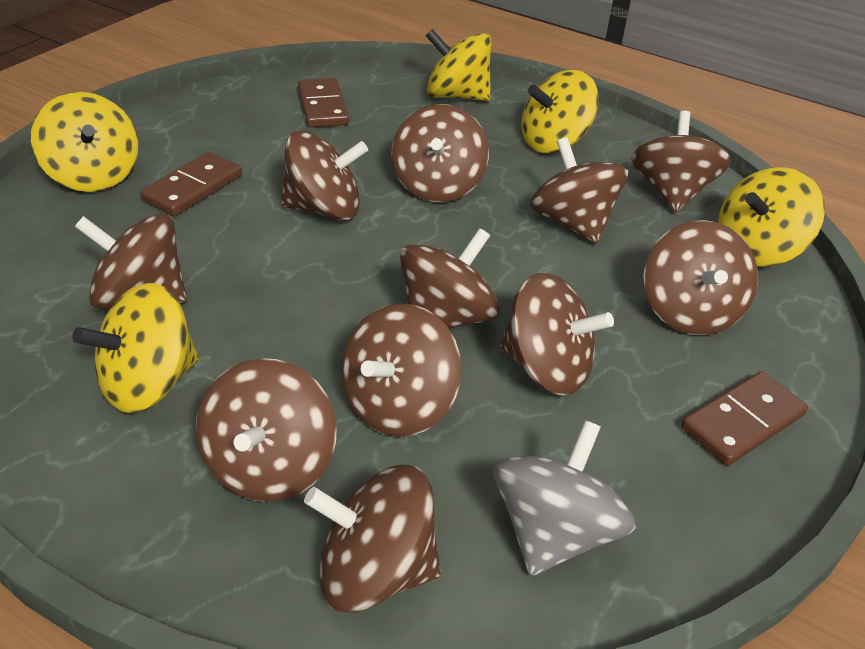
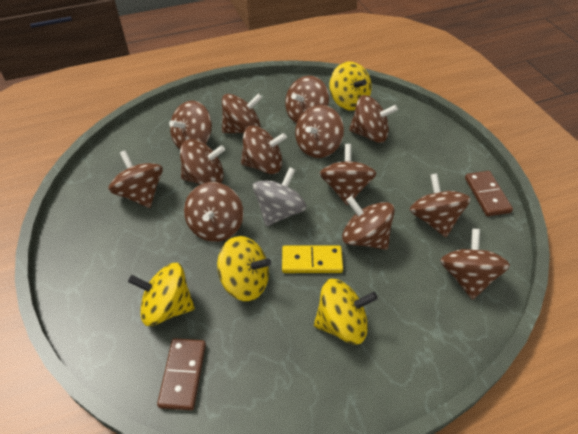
brown domino: [140,152,242,216] [298,78,349,127] [681,371,808,466] = 3 -> [157,338,206,410] [465,171,513,216] = 2
brown spinning top: [74,214,187,310] [196,358,337,502] [281,130,368,220] [304,465,441,612] [341,303,462,437] [392,104,489,202] [400,228,500,329] [500,273,614,396] [530,137,628,244] [631,111,731,212] [644,220,758,335] = 11 -> [108,150,163,208] [169,100,212,149] [180,139,225,185] [184,182,243,242] [222,93,262,133] [241,126,287,174] [285,76,329,124] [295,105,344,158] [319,144,376,206] [342,196,395,250] [349,95,398,143] [410,173,471,237] [440,229,510,300] = 13
yellow domino: none = 0 -> [282,246,343,273] = 1
yellow spinning top: [31,92,138,192] [72,283,199,413] [425,29,491,101] [521,70,599,153] [718,167,825,267] = 5 -> [128,263,195,326] [217,236,271,301] [314,279,378,344] [329,62,372,110] = 4

